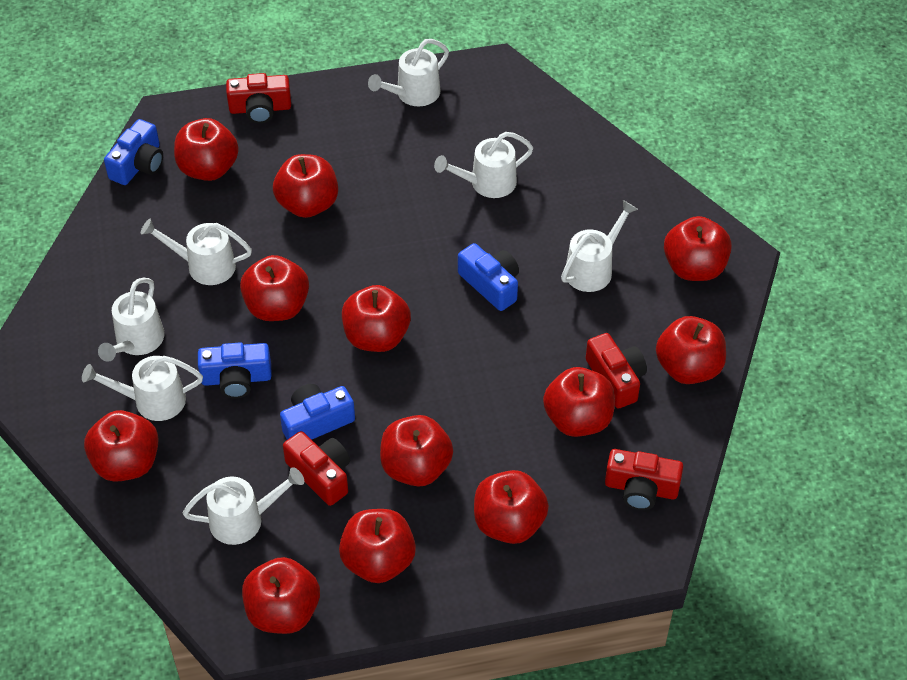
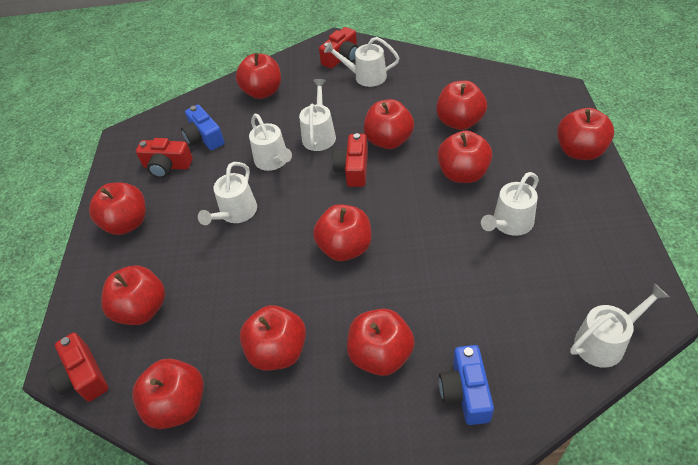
blue camera: [104,119,163,185] [198,342,272,398] [280,384,355,440] [458,243,519,311] = 4 -> [181,105,225,150] [439,345,494,425] = 2
red apple: [84,410,159,482] [174,118,239,181] [240,255,309,321] [242,557,320,634] [273,154,338,218] [339,509,416,583] [342,285,411,352] [380,415,453,487] [474,470,549,544] [543,367,615,437] [656,316,726,384] [664,216,732,281] = 12 -> [89,183,146,235] [101,265,165,325] [132,358,204,429] [236,53,281,99] [240,305,306,370] [313,204,371,261] [347,309,415,376] [364,99,414,149] [436,81,487,130] [437,131,493,183] [557,108,614,160] = 11
white watering can: [82,356,203,421] [98,278,165,362] [141,219,252,285] [183,467,304,545] [368,39,449,106] [434,132,533,198] [561,200,638,292] = 7 -> [198,162,257,225] [249,114,292,171] [299,79,336,151] [324,37,399,87] [481,172,539,236] [570,283,669,368] = 6

